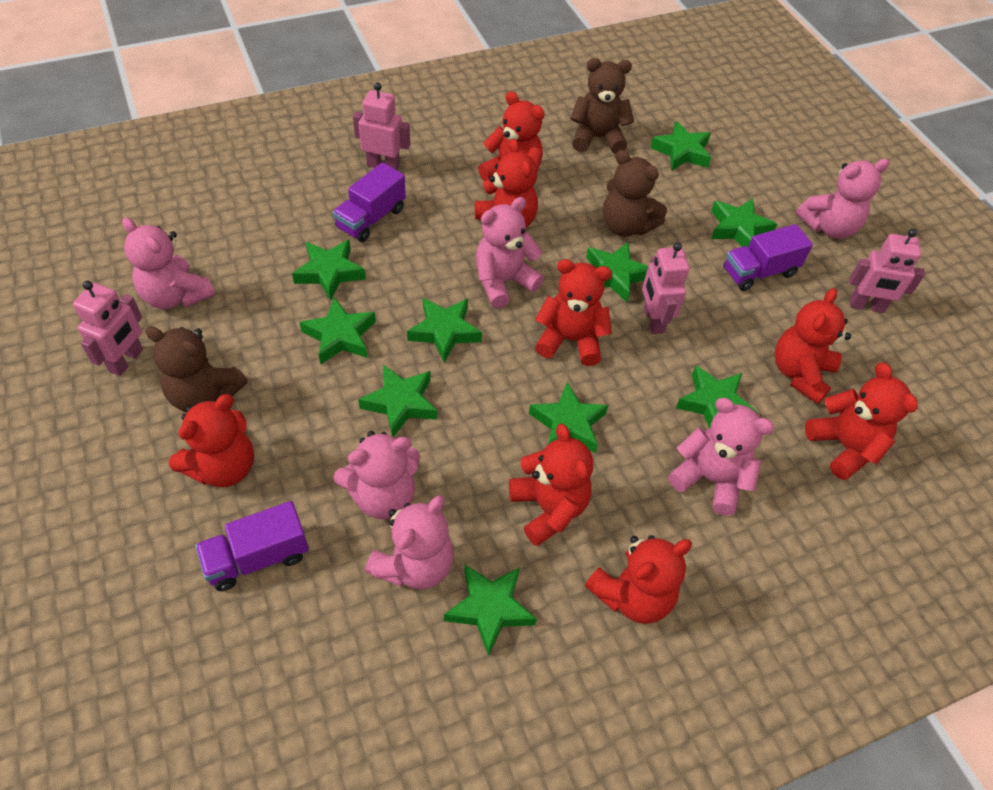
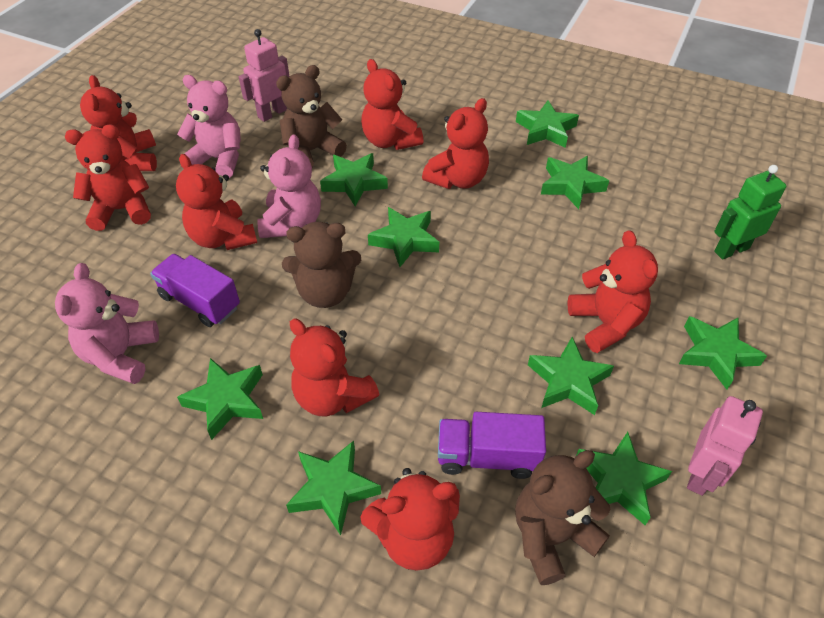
green robot: none = 0 -> [714,165,786,260] = 1
green star: [292,240,366,301] [300,297,376,364] [358,364,437,437] [407,298,482,363] [444,565,537,656] [529,382,608,454] [586,242,648,303] [650,121,711,171] [676,365,757,429] [711,198,777,247] = 10 -> [177,358,263,440] [286,441,381,536] [320,153,388,206] [368,207,439,267] [516,101,579,148] [528,337,614,415] [541,156,609,209] [576,432,672,525] [679,316,767,389] = 9
pink robot: [73,281,143,376] [353,82,410,171] [642,242,690,334] [849,229,925,313] = 4 -> [239,29,290,122] [687,396,763,496] = 2
pink teddy bear: [122,217,215,309] [333,431,420,519] [365,495,454,589] [476,197,544,308] [668,398,774,516] [796,159,890,239] = 6 -> [55,263,159,384] [177,75,241,178] [257,134,321,238] = 3
purple truck: [195,501,309,591] [333,162,406,242] [723,224,813,291] = 3 -> [150,254,240,327] [438,412,546,479] = 2

